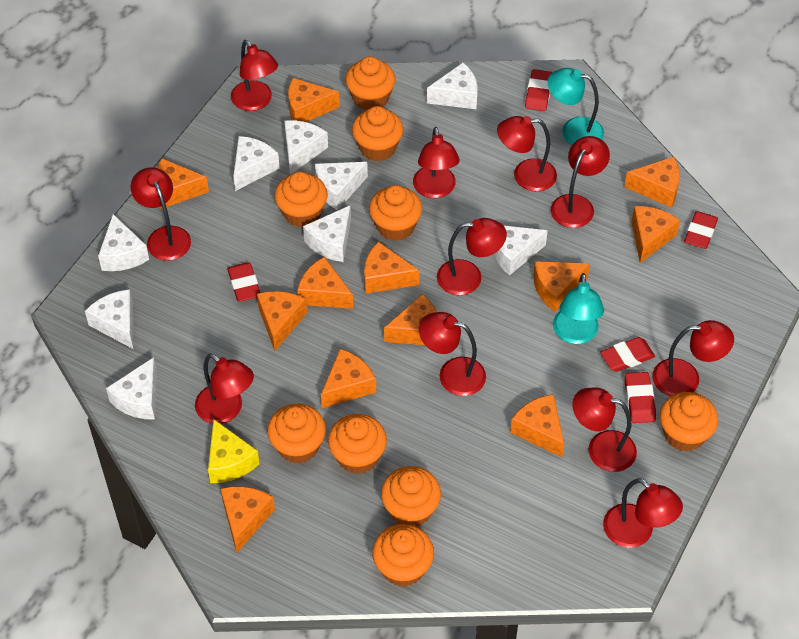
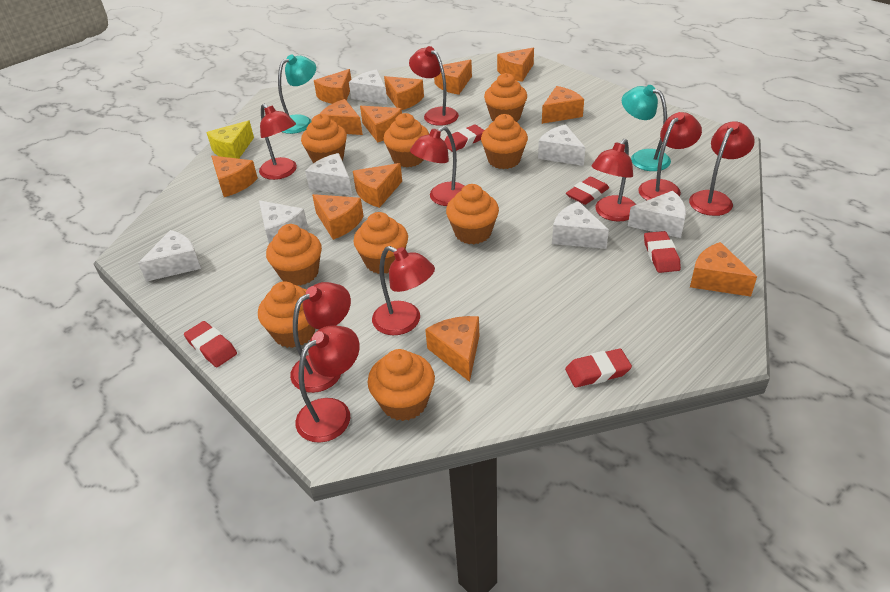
red lamp: [130,167,191,261] [195,354,254,424] [231,40,278,111] [413,127,460,198] [419,312,486,396] [437,218,507,295] [497,116,557,192] [550,136,610,228] [572,387,637,472] [603,478,683,548] [652,320,734,397] = 11 -> [259,104,297,180] [290,282,351,393] [295,326,360,443] [372,246,435,335] [409,46,459,126] [410,126,464,206] [592,139,636,222] [638,112,702,200] [689,121,755,216] = 9
white cheese: [85,289,133,349] [98,214,149,271] [106,357,157,420] [233,136,280,191] [284,120,328,175] [303,205,351,262] [315,162,368,211] [427,63,478,109] [494,225,548,276] = 9 -> [138,230,201,282] [259,200,308,244] [305,153,352,196] [349,69,388,104] [538,124,585,166] [552,201,609,249] [628,191,686,238] = 7

